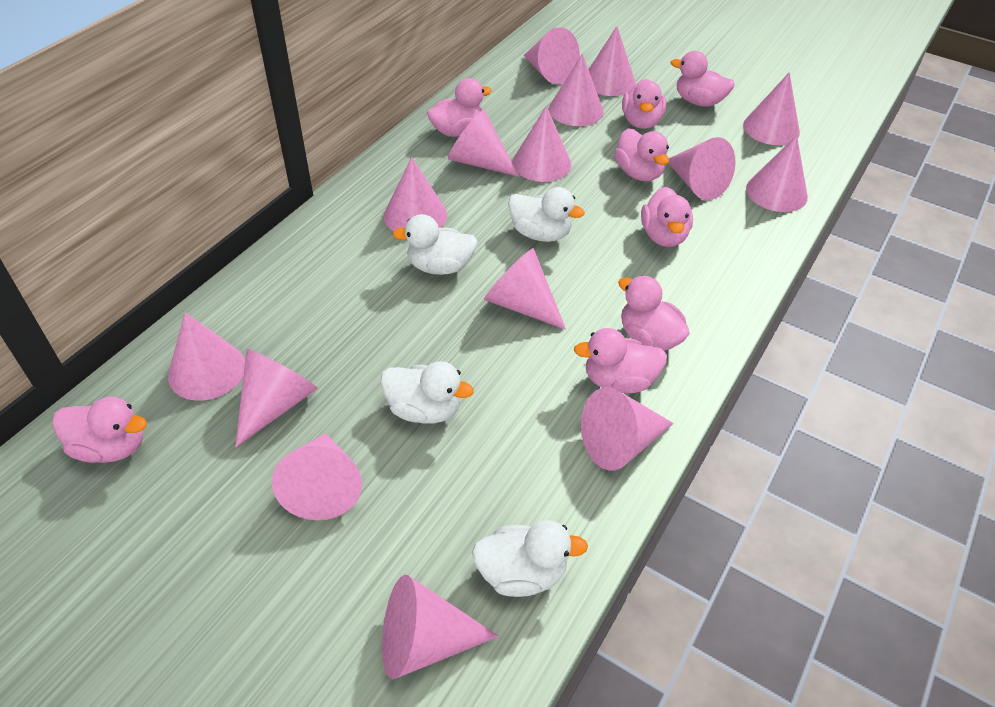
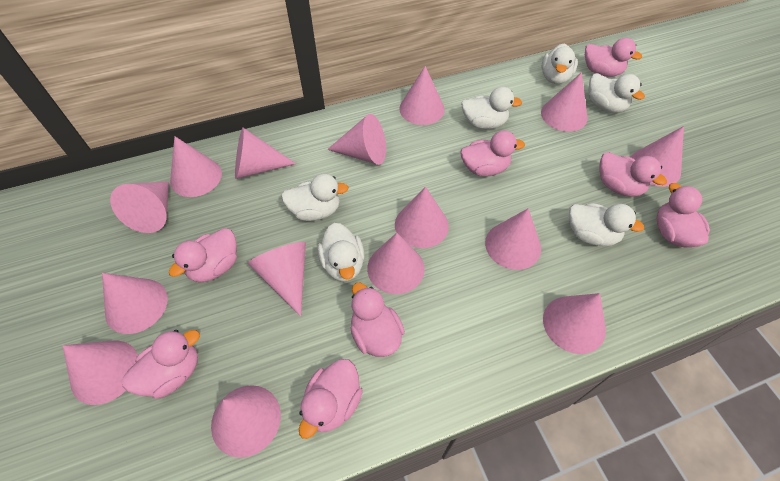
white duck: [380,361,474,424] [392,214,478,275] [472,520,588,597] [508,187,585,242] = 4 -> [281,174,349,221] [318,223,365,282] [461,87,522,129] [541,43,578,84] [569,203,644,246] [588,73,645,113] = 6

